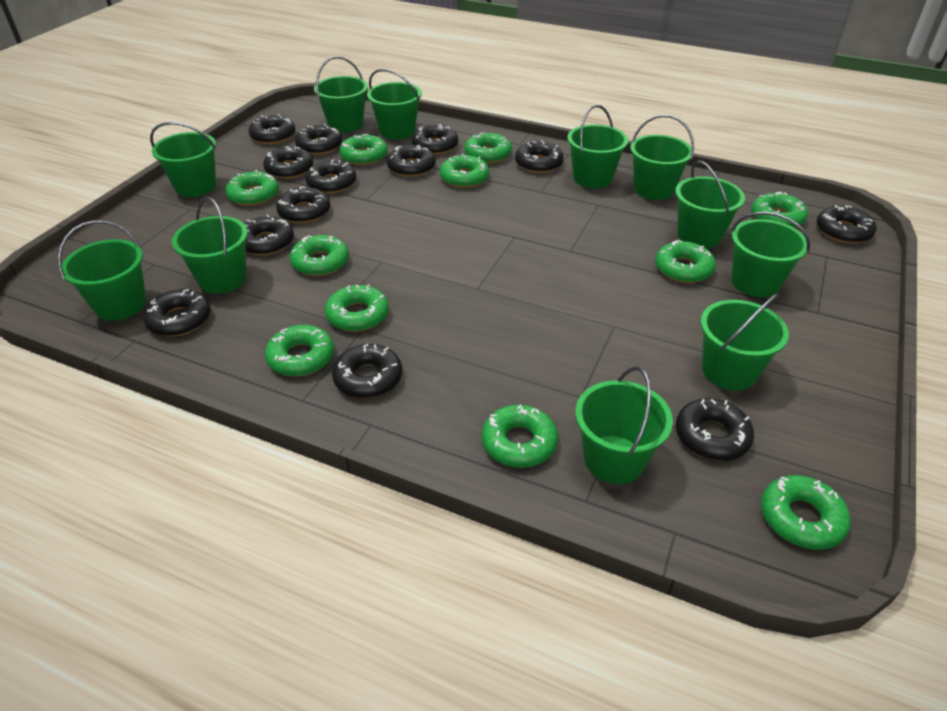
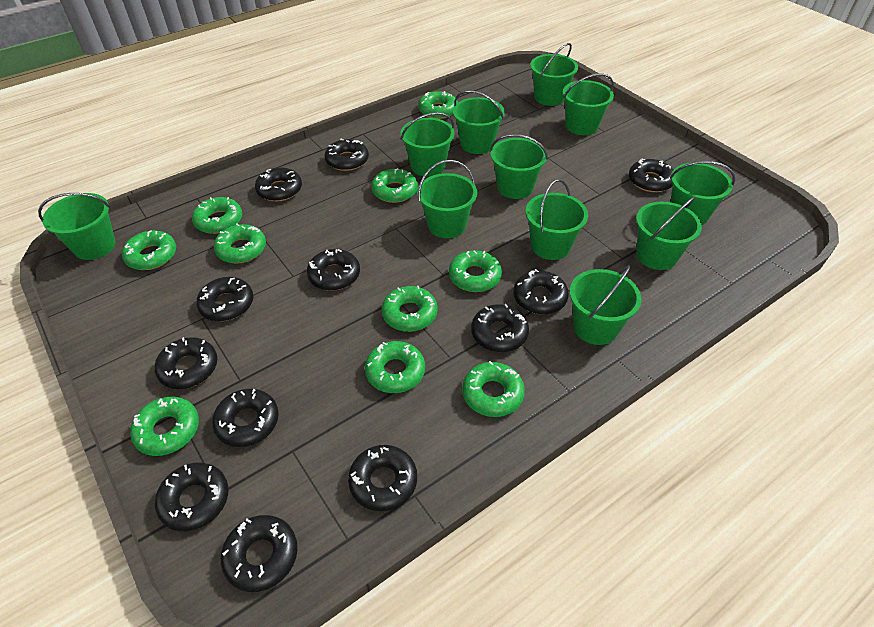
black donut: [143,289,211,337] [244,215,294,255] [249,114,295,144] [263,146,313,179] [276,187,330,223] [295,124,342,155] [305,159,356,193] [332,344,402,398] [387,145,436,177] [412,124,458,155] [515,140,564,173] [676,399,754,461] [817,205,876,244] = 13 -> [154,337,217,389] [155,463,228,531] [196,277,253,321] [212,389,279,447] [221,515,298,592] [255,167,302,201] [307,249,360,291] [324,139,369,171] [348,445,417,511] [471,304,529,352] [513,269,569,315] [629,158,673,192] = 12
green donut: [226,170,279,206] [265,325,334,376] [290,235,349,276] [325,284,389,332] [340,134,388,165] [440,154,489,188] [465,132,512,163] [482,404,558,468] [655,239,716,283] [751,192,808,228] [761,475,851,550] = 11 -> [122,230,176,270] [130,397,199,456] [192,197,242,234] [214,224,266,263] [365,341,425,393] [371,168,418,203] [381,286,438,332] [418,91,458,119] [449,250,502,292] [462,361,525,417] = 10

